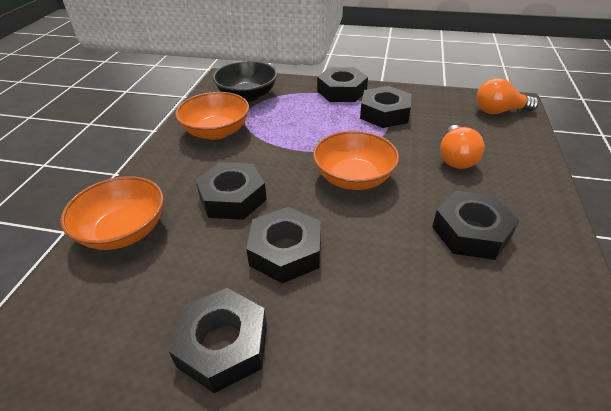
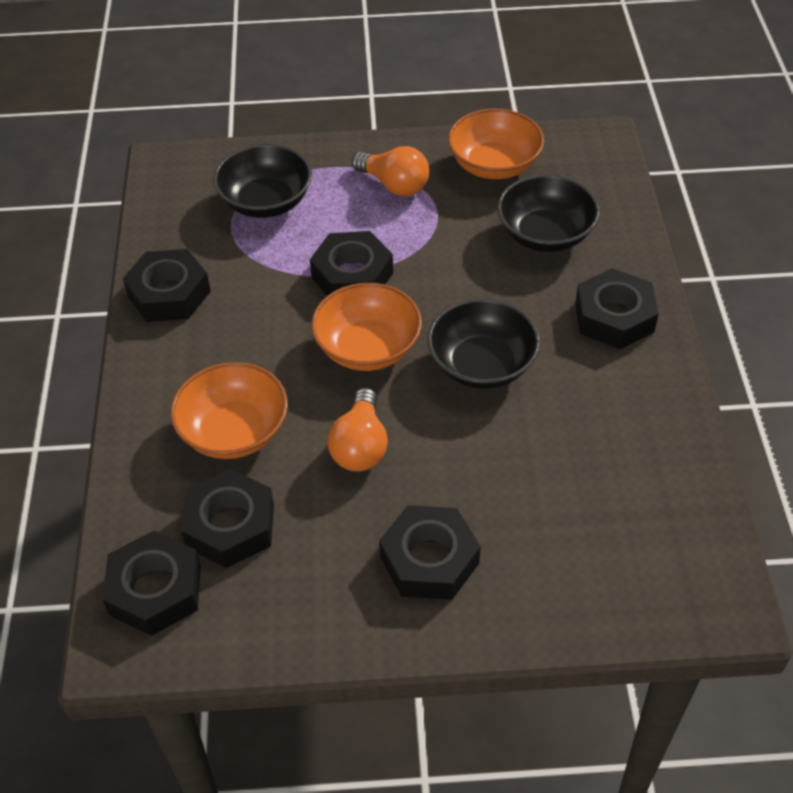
black bowl: [213,61,277,102] = 1 -> [213,144,312,218] [428,299,540,389] [497,175,600,252] = 3

